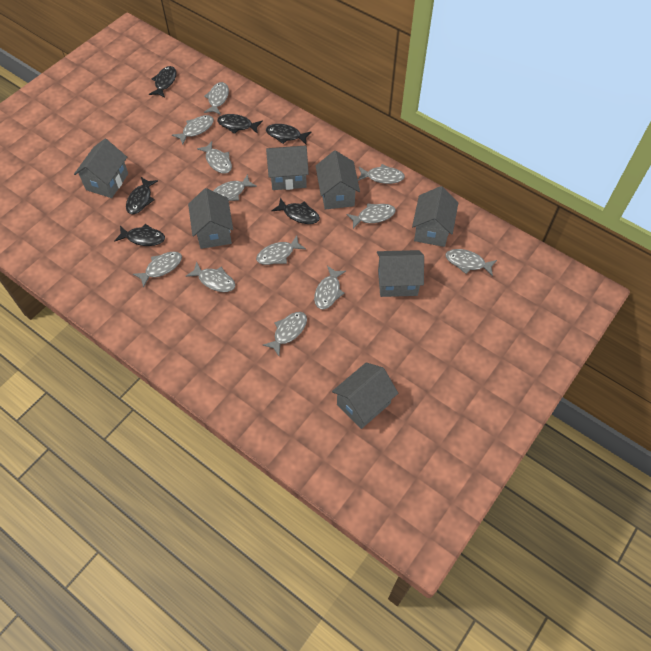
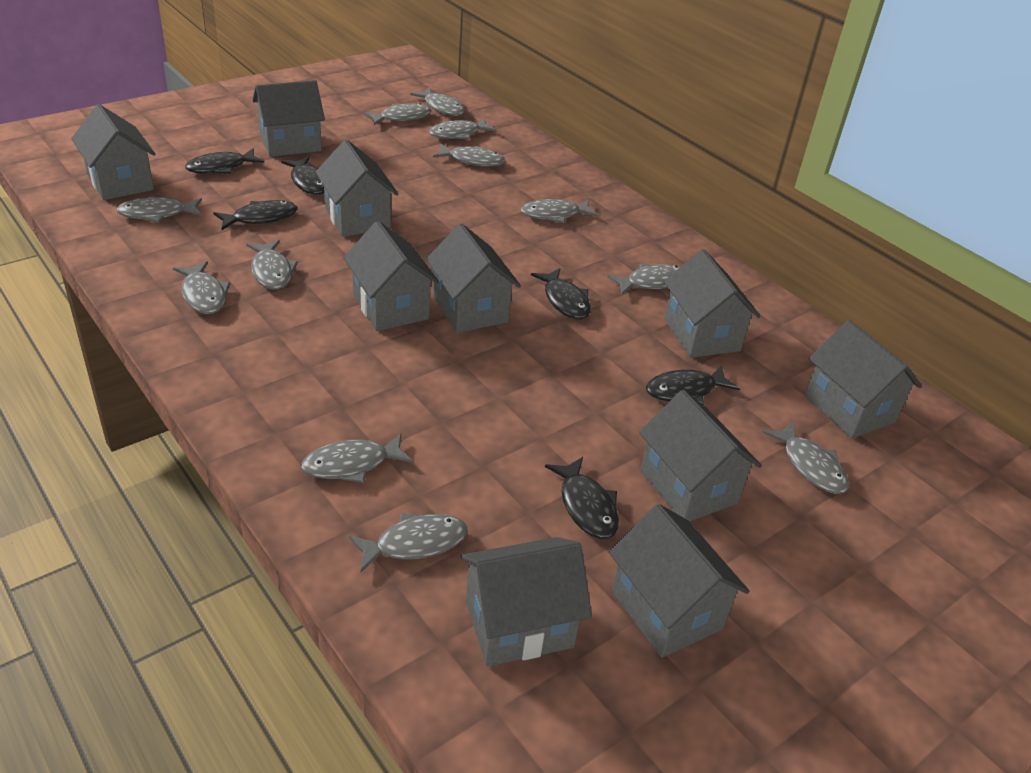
grey house: [74,139,128,198] [188,188,233,249] [266,146,309,190] [316,150,360,209] [332,363,398,429] [377,250,424,297] [412,186,458,247] = 7 -> [71,104,156,200] [252,80,325,157] [316,140,398,237] [343,221,440,331] [426,224,521,333] [461,537,592,666] [609,504,750,658] [639,390,762,522] [664,249,761,358] [805,320,922,439] = 10

